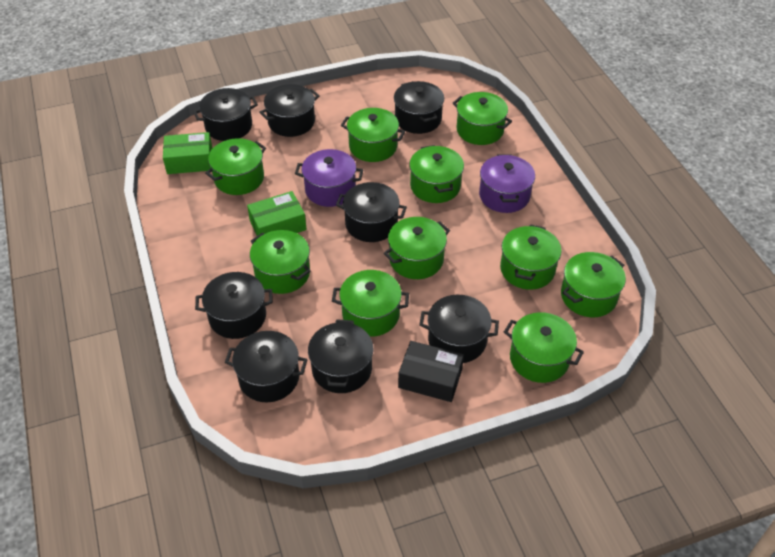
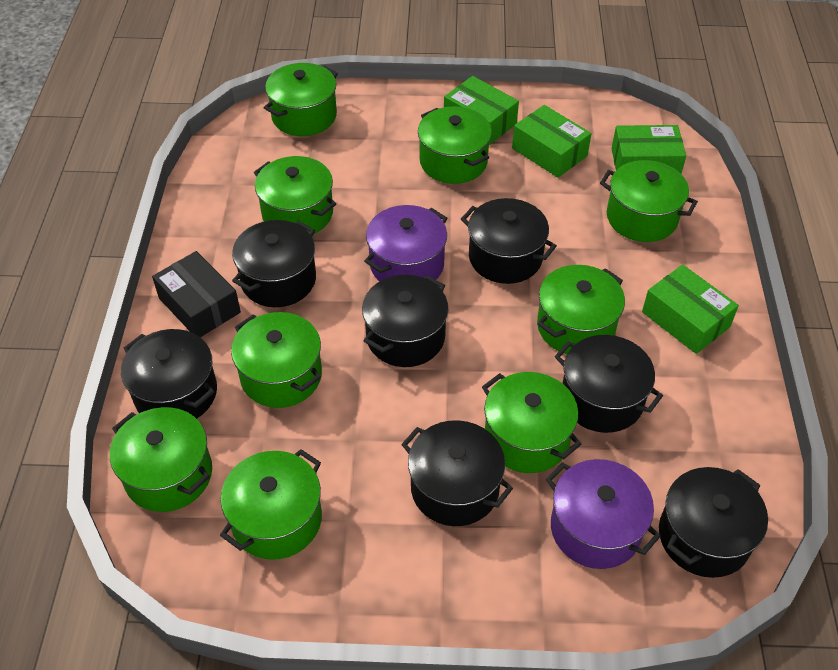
black pot: [193,88,258,141] [195,272,273,339] [225,331,308,402] [259,84,319,137] [308,320,373,393] [336,182,407,242] [394,81,444,134] [419,295,499,363] = 8 -> [121,329,217,419] [232,220,316,307] [362,275,449,367] [401,420,513,526] [461,198,557,284] [555,335,663,433] [659,467,768,578] = 7
green box: [163,132,213,174] [247,191,307,236] = 2 -> [444,76,519,145] [512,105,591,178] [611,125,686,173] [642,265,739,354] = 4
green pot: [205,138,266,195] [250,230,311,294] [332,270,409,337] [341,108,405,162] [384,217,450,279] [409,145,464,203] [453,92,512,145] [500,224,562,290] [504,312,584,383] [561,252,626,317] = 10 -> [110,407,212,512] [220,449,322,560] [231,312,322,408] [254,156,336,234] [264,63,338,136] [418,106,492,184] [482,372,581,473] [537,265,625,354] [600,160,698,242] = 9

